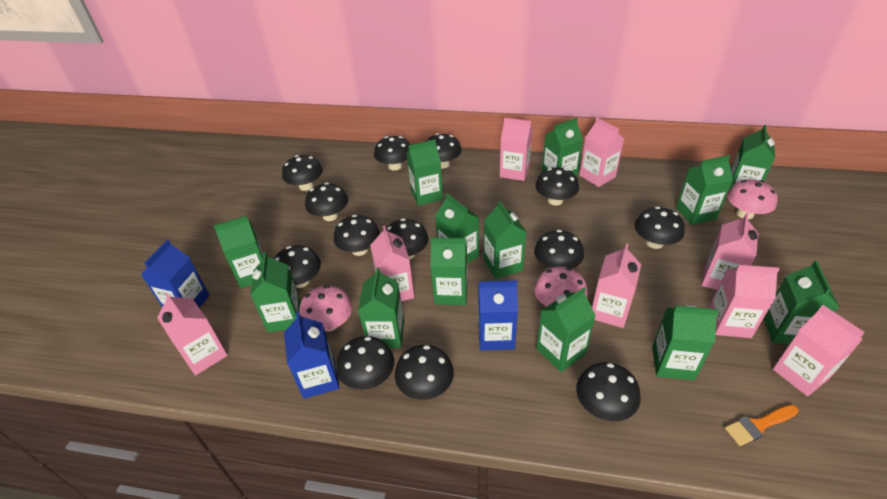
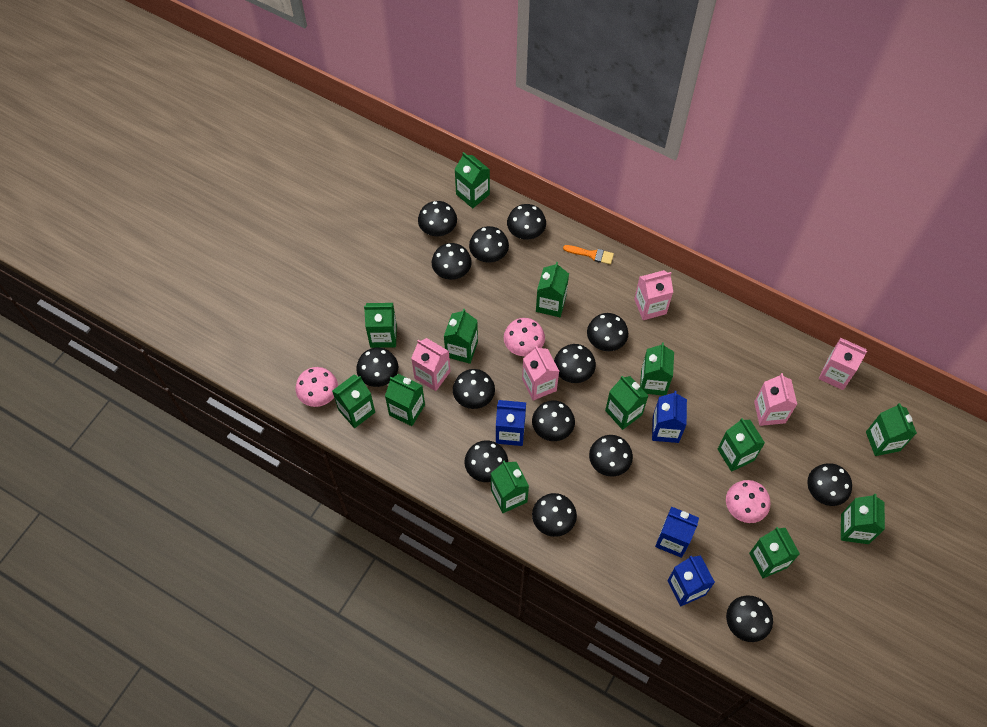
black mushroom: [274,245,321,288] [282,155,323,191] [305,182,348,221] [334,215,380,256] [336,336,394,390] [374,136,410,171] [386,218,429,259] [395,345,454,400] [426,133,462,168] [534,230,584,269] [535,168,579,206] [576,362,641,421] [635,206,685,249] = 13 -> [356,348,398,387] [418,201,457,236] [432,243,472,280] [453,369,495,409] [464,440,508,482] [469,226,509,263] [507,204,546,240] [532,400,575,441] [532,493,577,537] [554,344,596,383] [587,313,628,351] [589,435,633,477] [726,596,773,642] [807,463,852,506] = 14
blue carton: [141,240,210,308] [284,312,339,399] [478,280,518,350] = 3 -> [496,400,526,446] [652,391,687,443] [655,507,699,558] [667,556,715,606] = 4
pink carton: [157,292,228,375] [370,226,414,301] [500,117,533,181] [579,117,624,187] [592,244,641,328] [702,213,758,290] [709,265,780,338] [773,305,865,396] = 8 -> [411,338,451,391] [522,346,559,401] [634,270,673,320] [754,373,797,426] [819,338,867,390] = 5

